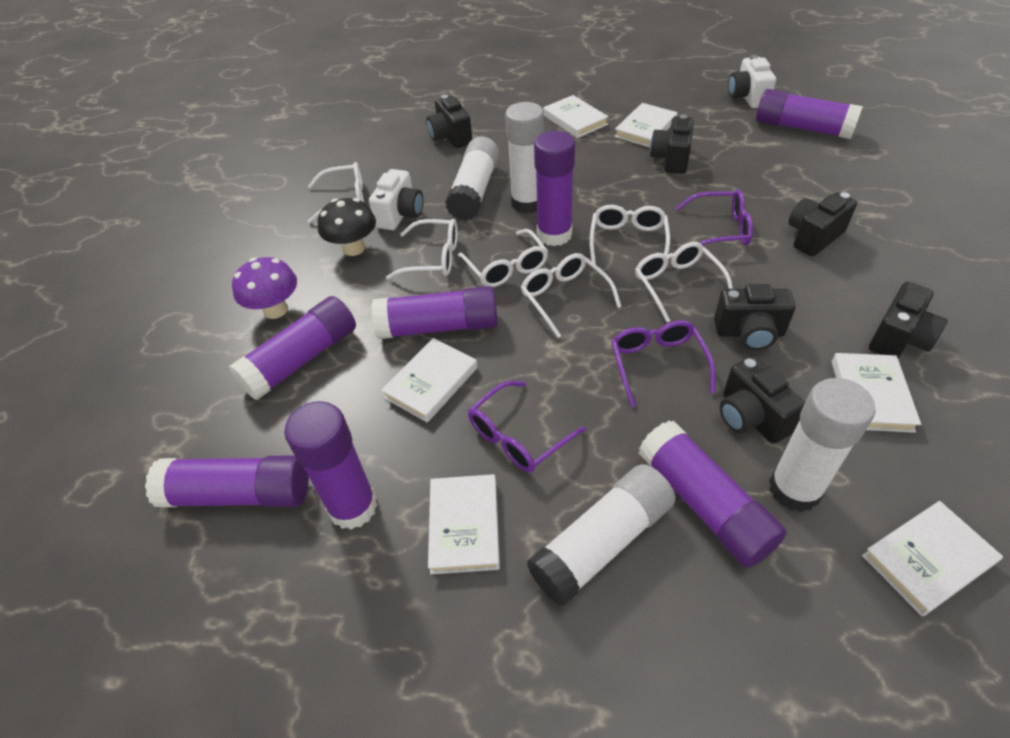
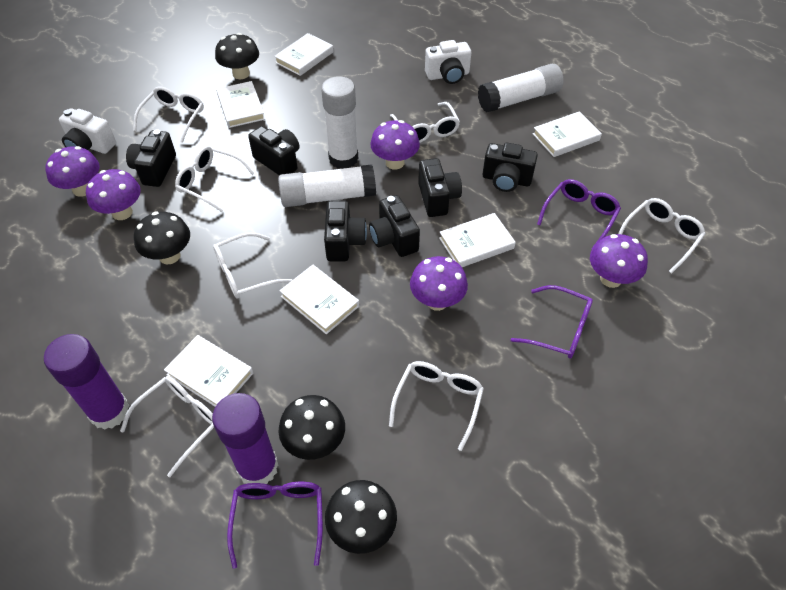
black mushroom: [318,198,376,256] = 1 -> [134,212,190,264] [215,33,259,79] [278,395,345,460] [325,480,397,554] = 4
purple glue stick: [145,455,309,507] [229,296,356,400] [284,401,377,530] [372,286,498,339] [534,131,575,246] [639,421,787,568] [756,89,863,139] = 7 -> [44,334,129,430] [212,393,278,484] = 2
purple mushroom: [232,257,297,319] = 1 -> [45,146,100,197] [86,169,141,220] [370,120,420,170] [410,256,468,311] [590,234,648,288] = 5
white glasses: [308,162,364,224] [386,219,458,280] [458,229,548,287] [521,253,621,338] [589,205,670,265] [635,242,733,322] = 6 -> [120,376,214,477] [133,86,204,143] [175,146,255,212] [213,232,292,299] [389,361,484,451] [390,102,460,143] [618,198,706,274] = 7
white glue stick: [445,136,499,221] [505,102,544,214] [527,464,675,606] [769,378,875,512] = 4 -> [278,164,376,207] [321,76,358,169] [478,64,564,113] = 3

